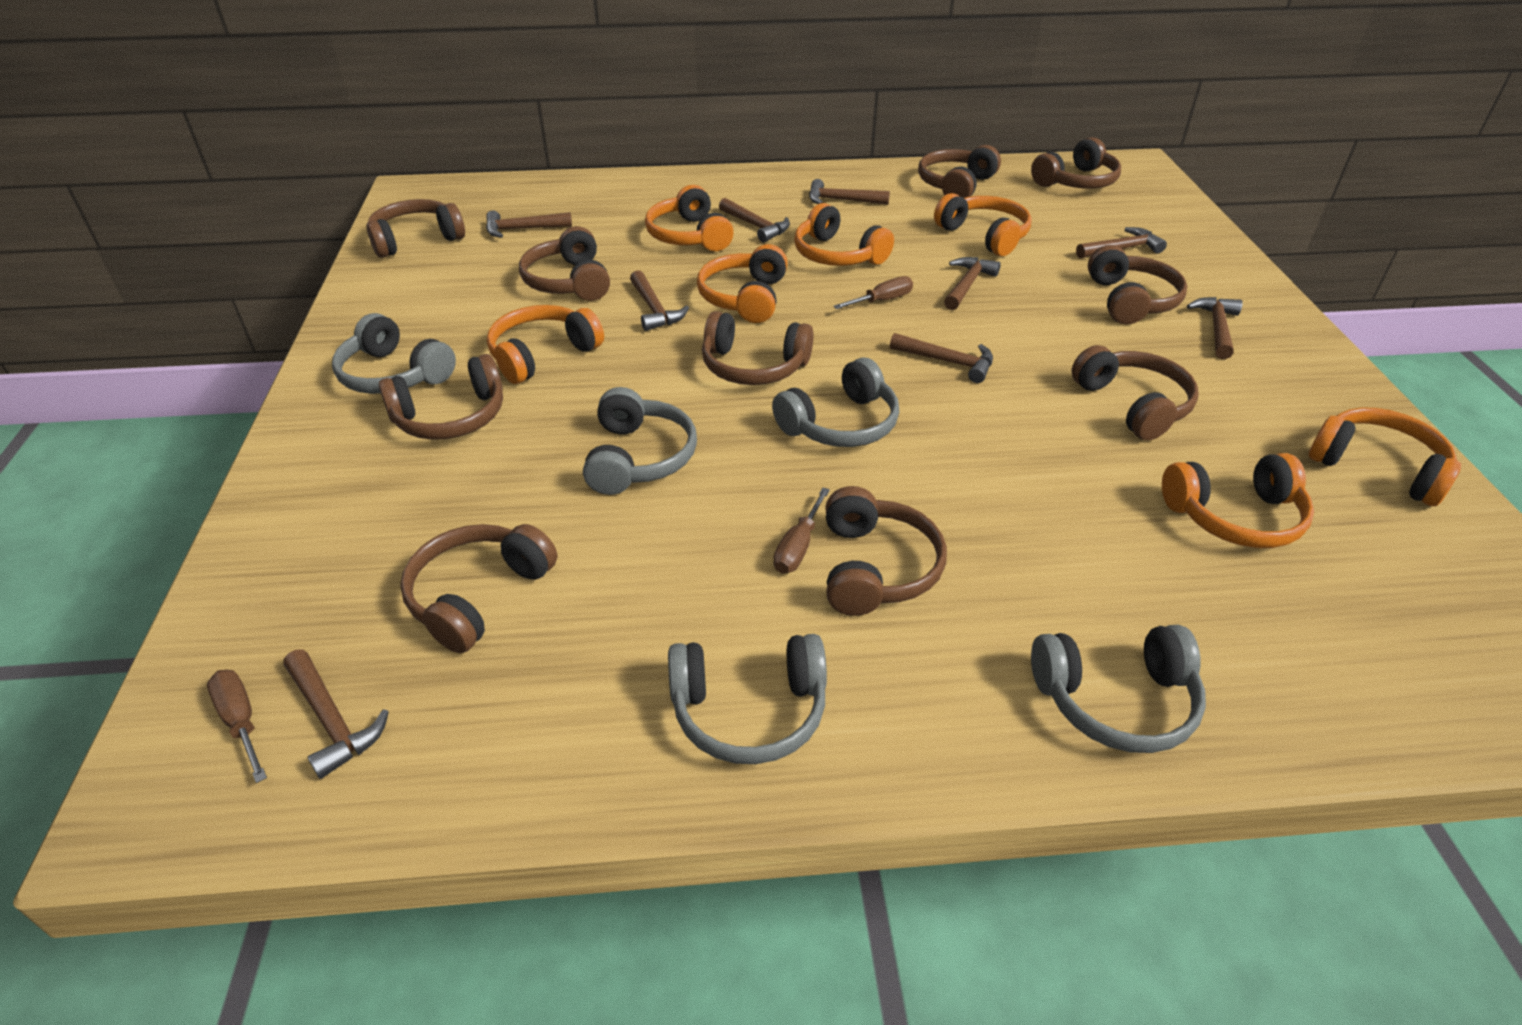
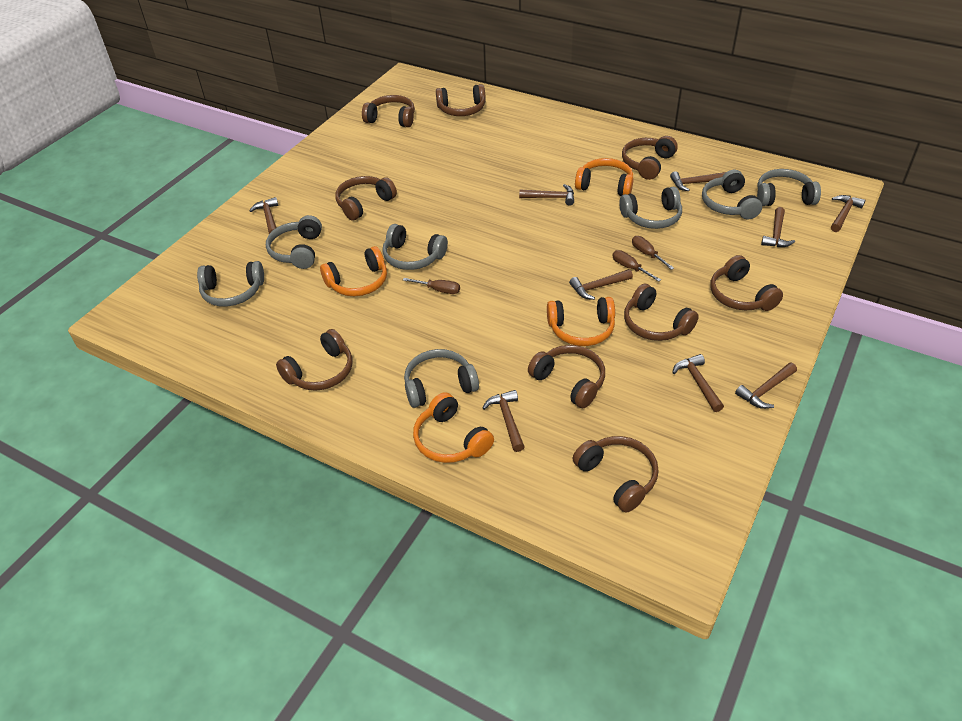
brown headphones: [366,199,465,258] [378,354,503,440] [400,524,557,653] [519,226,610,301] [702,311,814,385] [826,486,947,616] [918,145,1001,198] [1031,137,1121,189] [1071,345,1199,440] [1088,245,1187,325] = 10 -> [276,329,352,391] [335,176,397,221] [362,95,415,127] [436,84,486,116] [528,345,605,408] [573,436,659,513] [622,136,678,180] [624,284,699,341] [710,255,783,311] = 9
grey headphones: [332,313,456,394] [583,387,697,495] [668,634,827,764] [772,357,899,447] [1031,625,1206,753] = 5 -> [197,261,264,307] [266,215,322,269] [382,224,448,270] [404,349,479,408] [619,187,682,229] [702,170,762,219] [757,169,821,206] = 7
orange headphones: [487,305,604,384] [645,185,734,251] [697,244,788,323] [794,203,894,266] [934,193,1032,256] [1162,453,1314,548] [1309,407,1461,506] = 7 -> [320,246,387,296] [413,392,494,463] [547,297,615,346] [575,158,634,196] = 4

